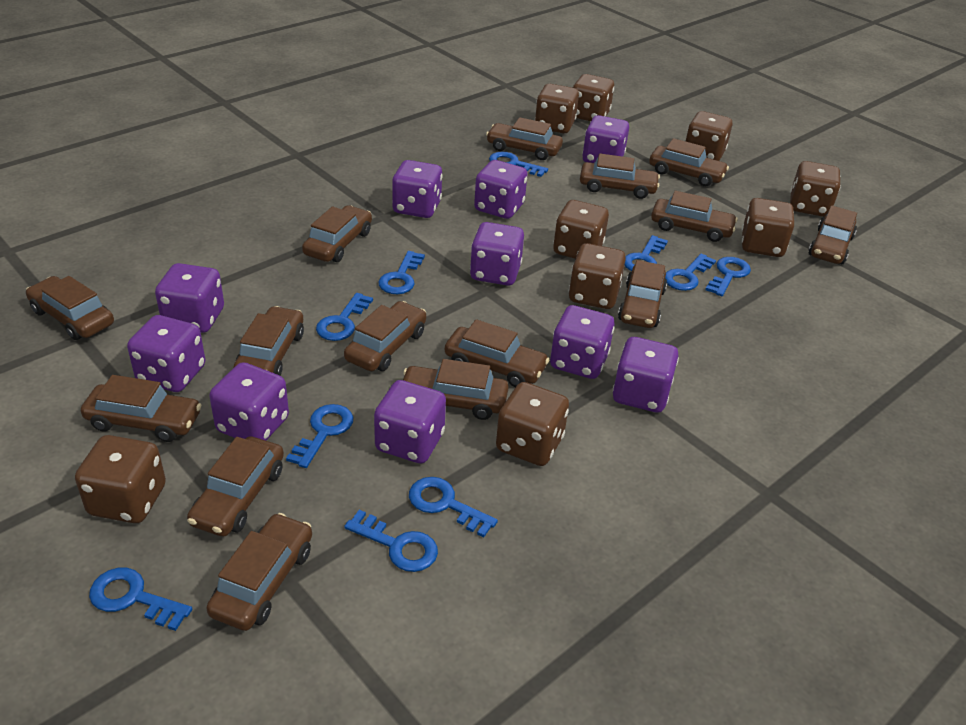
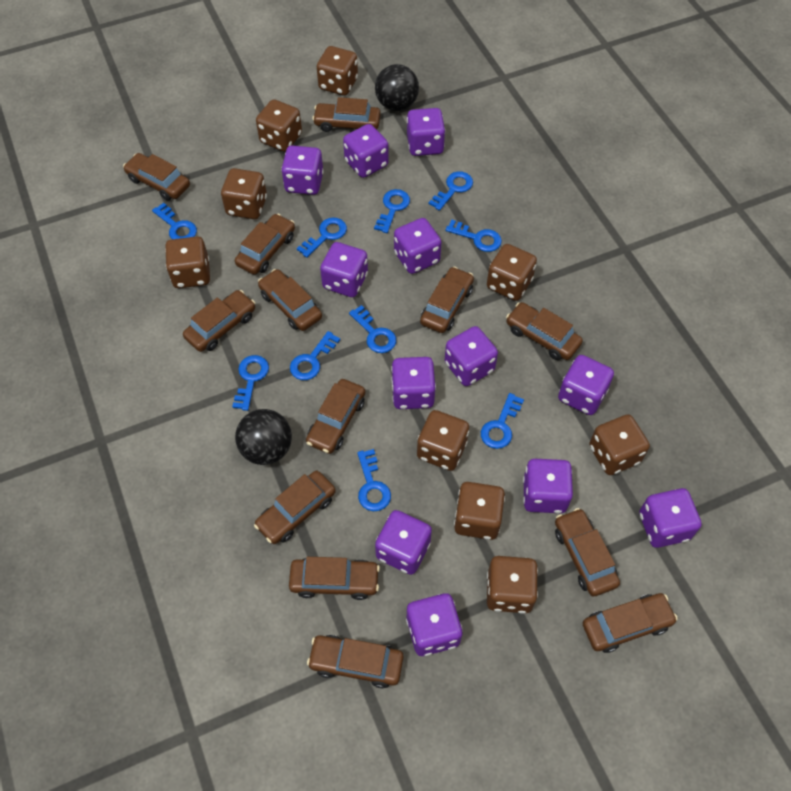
black ball: none = 0 -> [235,409,292,465] [375,64,419,111] = 2
brown car: [26,276,114,340] [81,375,201,442] [187,436,284,536] [206,513,312,631] [234,306,304,375] [302,205,372,262] [344,301,426,371] [403,359,509,420] [445,319,549,387] [486,117,563,160] [580,154,660,199] [618,260,667,328] [649,138,729,186] [651,191,738,242] [808,206,857,264] = 15 -> [123,153,190,201] [183,290,255,352] [235,214,295,275] [254,471,336,544] [258,269,322,331] [289,557,380,600] [306,379,365,454] [307,635,403,688] [312,97,381,132] [420,267,474,333] [506,302,583,360] [555,508,620,596] [583,593,678,653] = 13
purple dice: [127,315,205,392] [155,263,224,333] [209,362,289,441] [374,380,446,464] [392,160,442,218] [470,222,524,286] [474,160,528,219] [550,305,615,379] [582,115,629,163] [613,337,679,413] = 10 -> [281,145,324,195] [320,242,368,297] [343,124,389,178] [375,510,432,575] [391,357,436,409] [394,218,442,274] [406,593,463,656] [407,108,445,156] [445,326,498,386] [523,459,573,513] [558,355,614,415] [639,488,702,548] = 12

